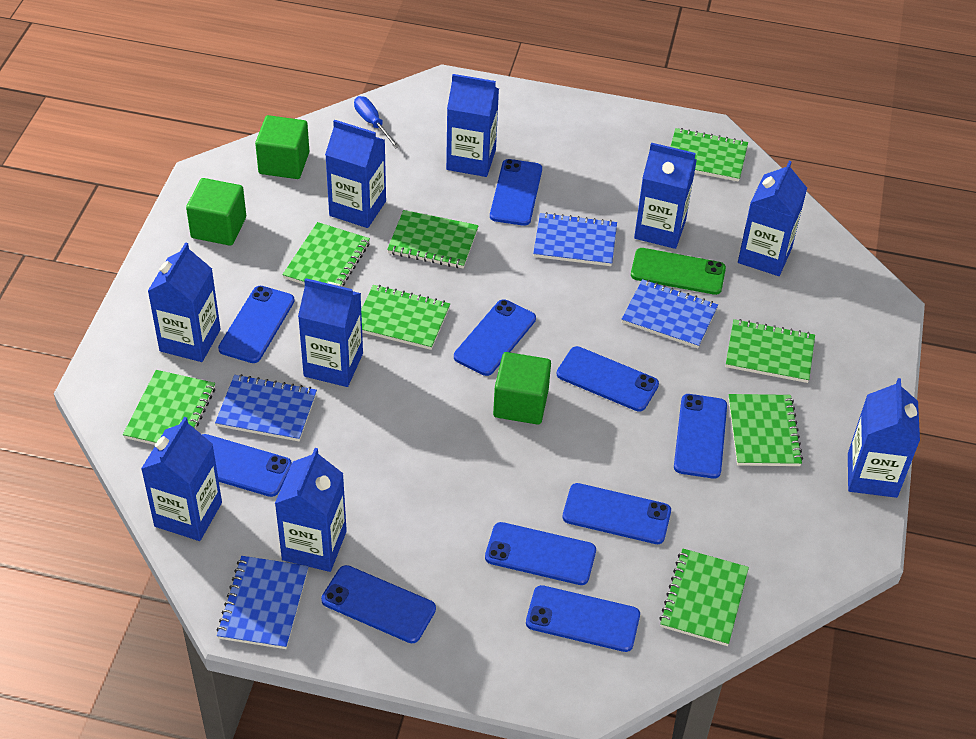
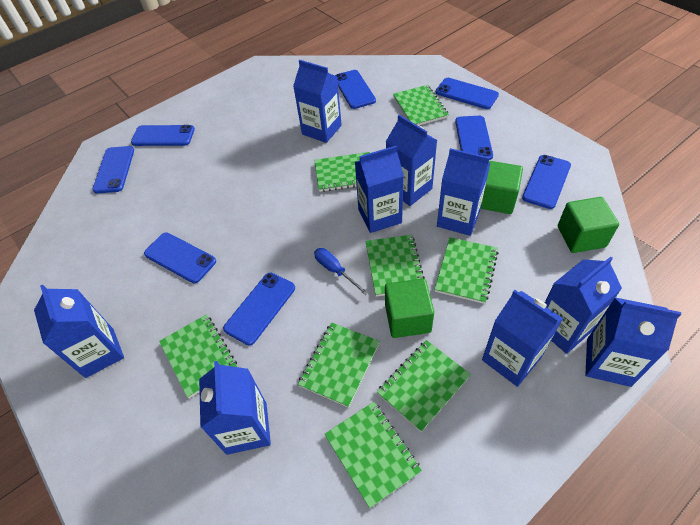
blue notebook: [215,374,317,441] [216,556,309,649] [533,212,617,266] [622,279,718,348] = 4 -> none = 0
blue phone: [202,434,292,497] [218,286,295,363] [321,565,436,643] [454,299,536,376] [485,522,596,585] [490,159,542,226] [526,585,640,652] [557,346,659,412] [562,483,671,544] [674,394,727,479] = 10 -> [92,146,134,194] [131,125,195,146] [144,232,216,283] [223,273,295,345] [335,70,376,109] [436,78,499,109] [455,116,493,160] [522,155,571,209] = 8
green phone: [631,248,726,295] = 1 -> none = 0

